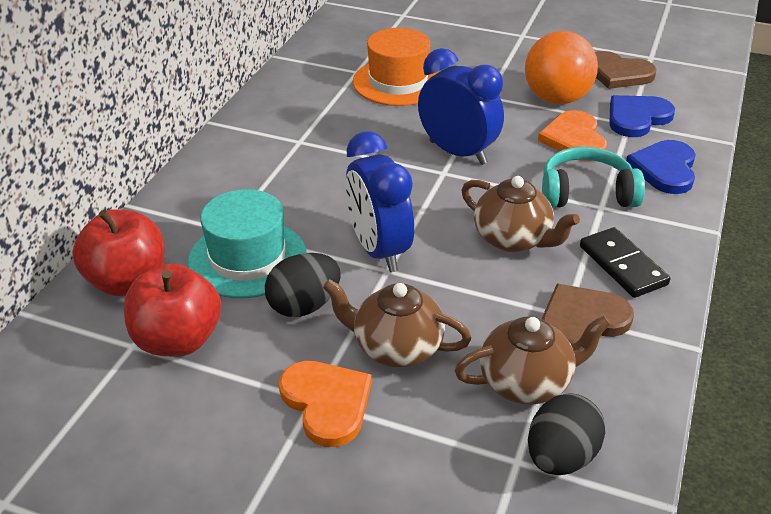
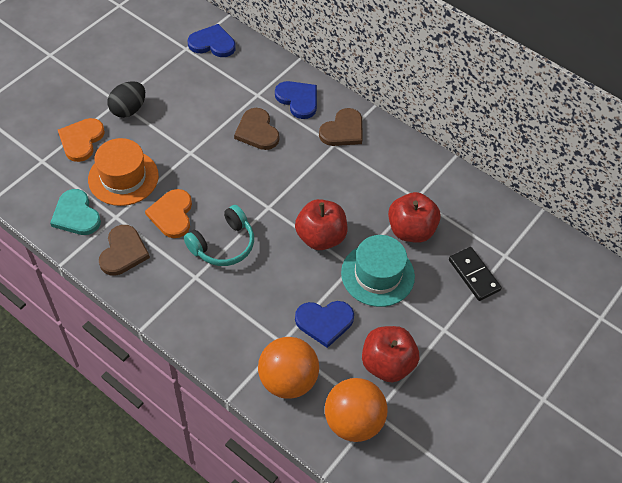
black egg: [265,253,341,317] [528,393,605,475] = 2 -> [108,81,145,118] = 1
blue clock: [345,131,414,272] [418,48,504,165] = 2 -> none = 0
blue heart: [609,95,675,137] [626,140,696,194] = 2 -> [188,24,236,57] [275,81,317,119] [295,301,354,348] = 3
brown heart: [542,284,634,344] [595,51,657,89] = 2 -> [99,225,150,276] [234,108,279,150] [319,108,362,146] = 3
brown teapot: [323,279,471,367] [454,315,611,405] [461,176,580,252] = 3 -> none = 0
orange ball: [525,31,598,104] = 1 -> [258,337,319,399] [325,378,388,442] = 2
red apple: [72,209,165,296] [124,264,221,356] = 2 -> [295,199,347,250] [362,326,419,382] [388,192,441,243] = 3
turquoise heart: none = 0 -> [50,189,101,235] = 1

